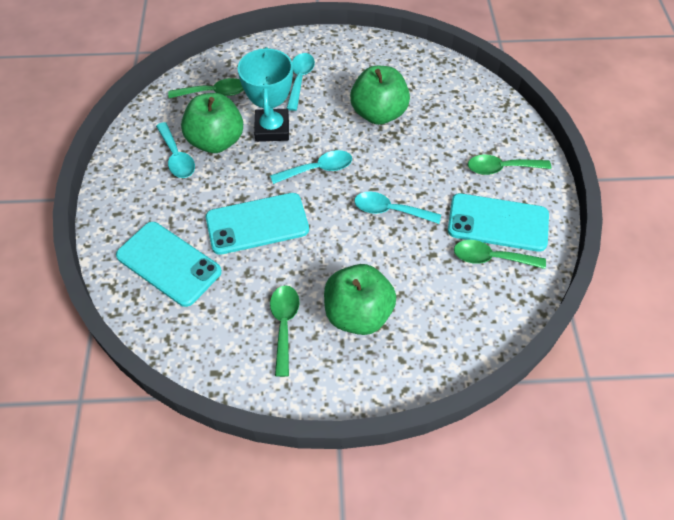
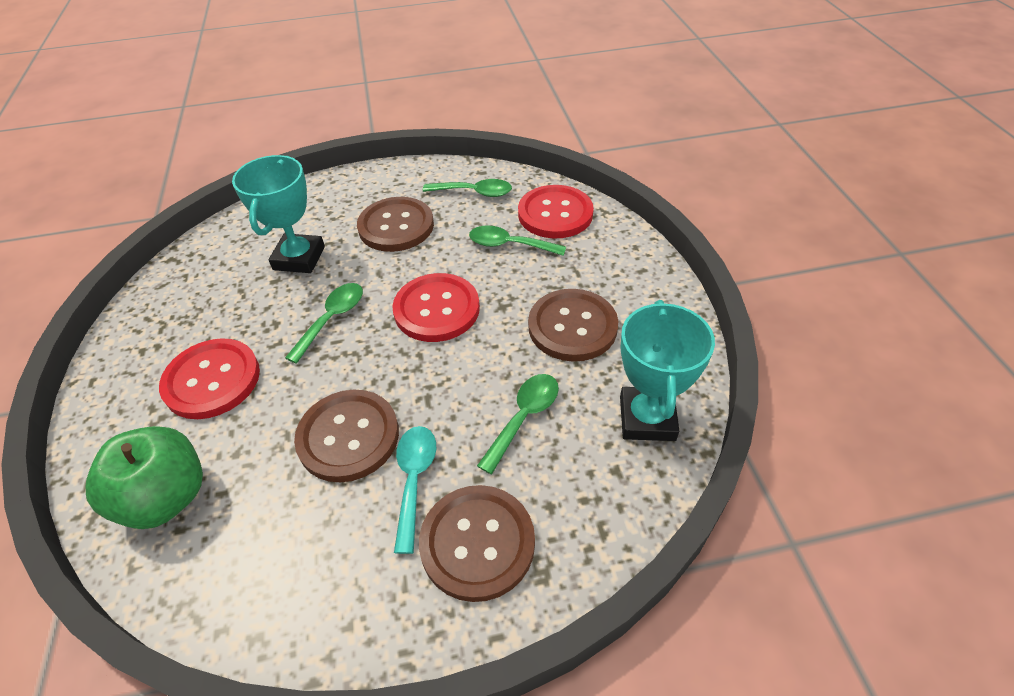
brown button: none = 0 -> [294,390,399,482] [357,197,434,252] [419,485,535,602] [528,289,618,362] = 4
green apple: [181,93,243,153] [324,264,396,335] [350,66,410,125] = 3 -> [86,426,203,529] = 1
red button: none = 0 -> [159,338,260,419] [392,273,480,342] [518,185,594,239] = 3
turquoise phone: [116,222,222,307] [206,193,309,255] [448,193,549,252] = 3 -> none = 0
turquoise spoon: [156,122,195,178] [270,150,352,184] [286,53,315,111] [354,192,441,224] = 4 -> [394,426,436,554] = 1
turquoise trophy: [238,47,293,142] = 1 -> [232,155,325,273] [620,300,715,441] = 2

